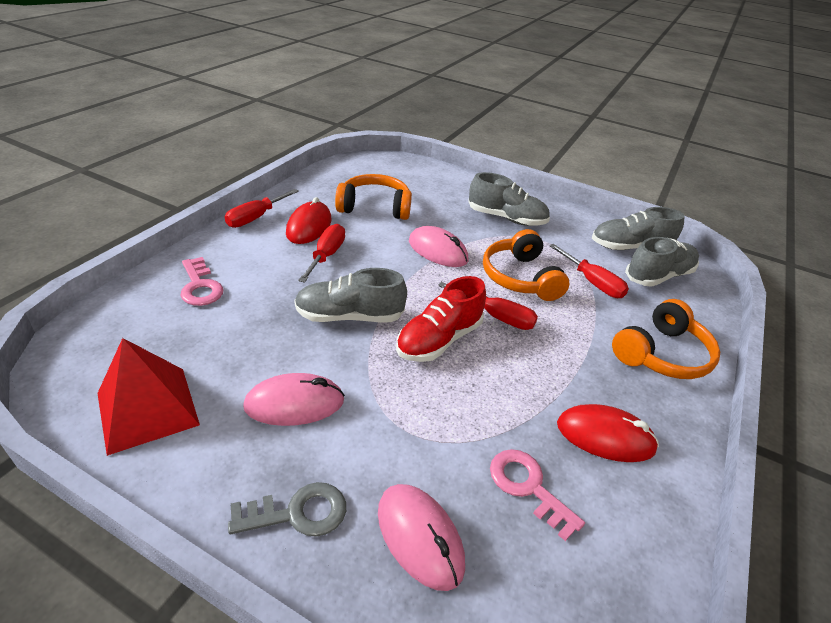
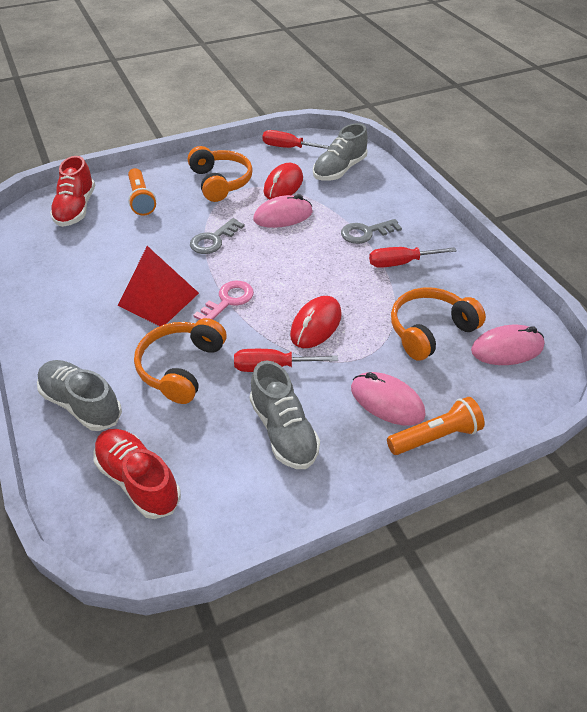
grey key: [228,482,346,537] = 1 -> [190,218,244,254] [341,219,402,244] = 2
grey shoe: [294,268,407,322] [468,172,550,226] [592,207,685,250] [625,237,699,287] = 4 -> [37,360,122,431] [250,361,320,469] [313,123,368,181] = 3
orange flashlight: none = 0 -> [128,168,156,216] [387,397,485,455] = 2
pink key: [180,257,224,306] [490,449,585,541] = 2 -> [193,281,254,320] = 1
red screwdriver: [225,189,299,228] [298,224,345,283] [438,282,538,330] [549,244,629,298] = 4 -> [234,349,338,372] [263,130,329,149] [369,247,457,268] = 3
red shoe: [396,276,486,362] = 1 -> [50,156,95,227] [93,429,181,519] = 2

